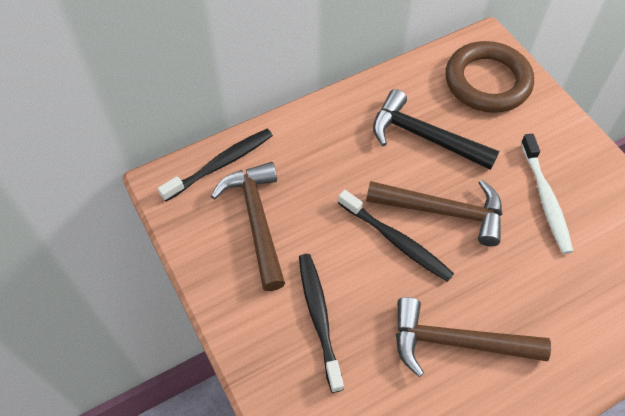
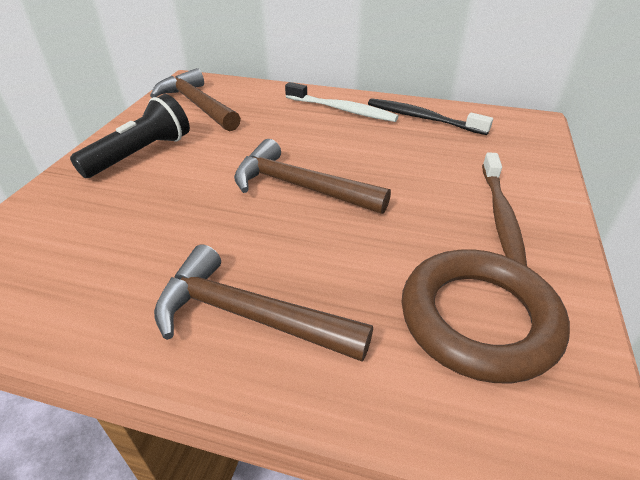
black flashlight: none = 0 -> [70,94,190,178] = 1
black hammer: [373,89,499,170] = 1 -> none = 0
black toothbrush: [158,129,273,202] [299,254,344,393] [338,190,454,282] = 3 -> [368,98,493,135] = 1
brown toothbrush: none = 0 -> [482,152,527,266] = 1

